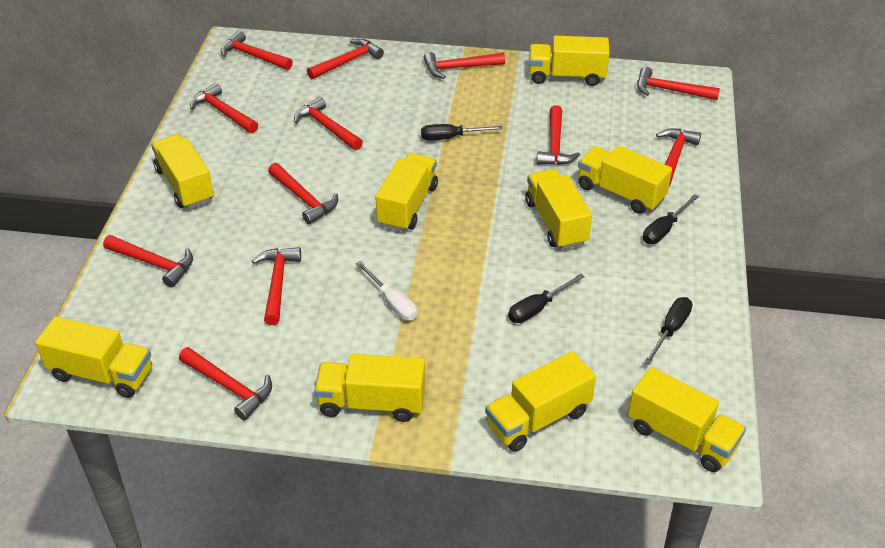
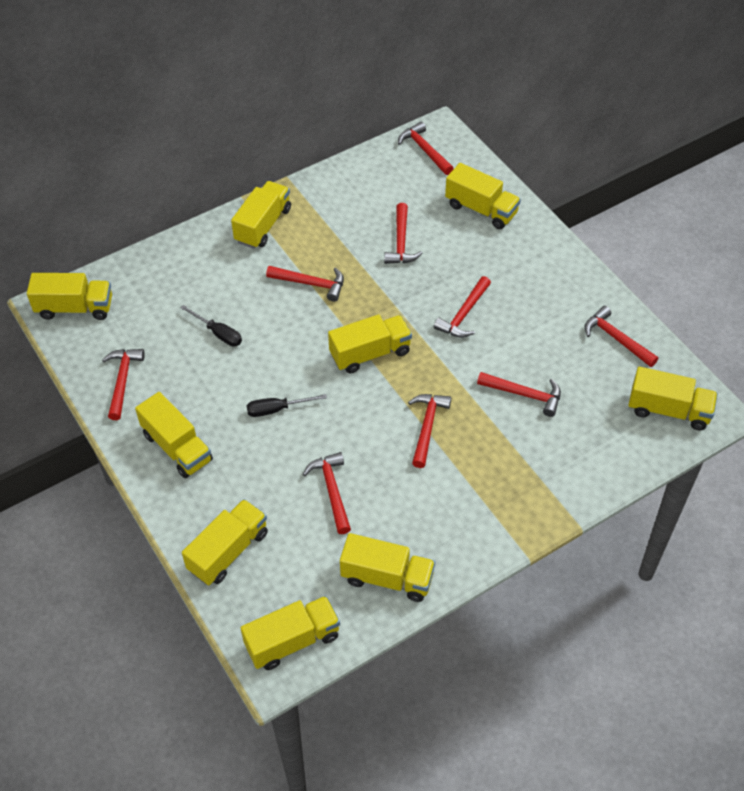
black screwdriver: [421,124,503,141] [508,274,585,323] [643,194,699,244] [644,297,692,365] = 4 -> [180,305,242,346] [246,394,327,417] = 2
red hammer: [103,235,193,287] [179,347,272,420] [190,83,258,133] [220,31,293,70] [252,247,301,325] [268,163,338,224] [294,97,363,150] [307,39,384,79] [424,52,505,79] [536,105,580,165] [637,66,720,100] [656,128,701,186] = 12 -> [102,349,145,420] [266,266,344,302] [303,452,351,534] [384,203,423,264] [398,122,454,175] [408,394,451,468] [434,276,491,338] [477,372,561,417] [585,306,658,367] = 9
white screwdriver: [356,261,417,320] = 1 -> none = 0

